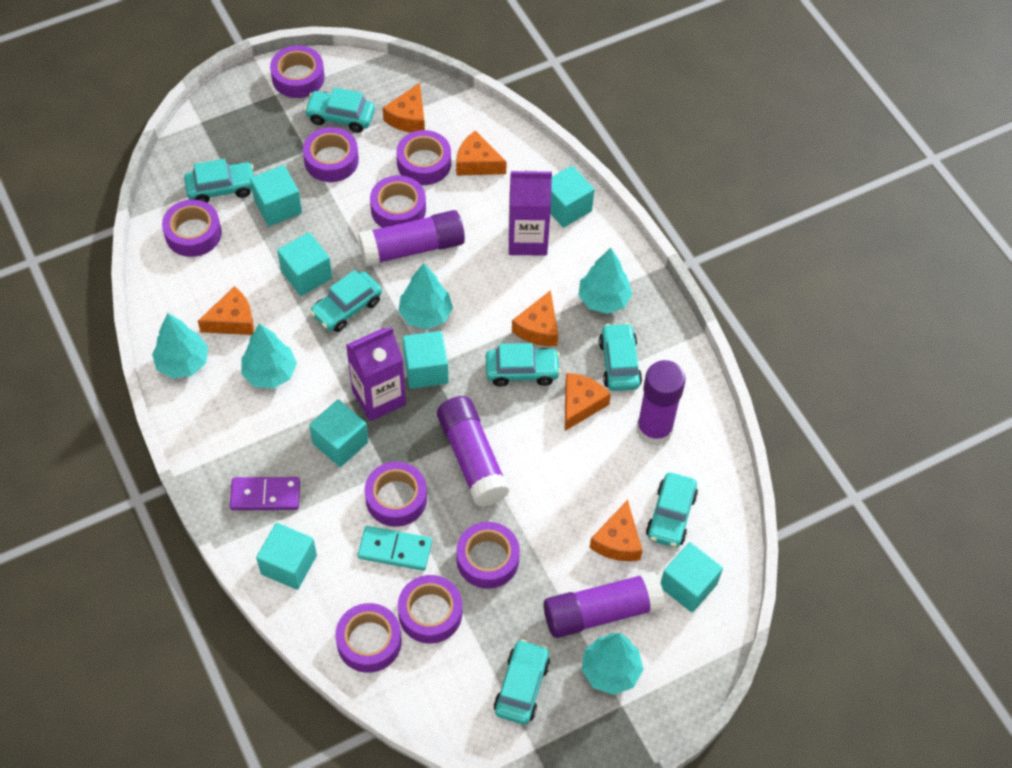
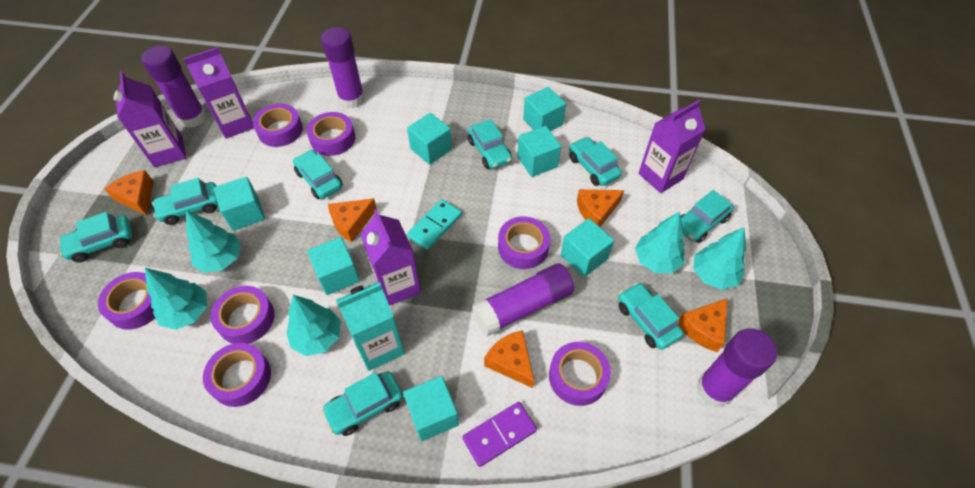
orange cheese: [198,286,254,335] [383,83,425,133] [456,130,507,176] [512,290,558,346] [565,373,611,431] [590,500,643,561] = 6 -> [104,170,154,216] [328,198,377,242] [484,330,534,388] [577,189,624,227] [678,298,727,352] = 5
purple carton: [346,327,406,421] [509,169,552,256] = 2 -> [114,72,186,167] [183,47,254,139] [361,209,421,306] [638,100,706,193] = 4
purple tape: [162,199,222,257] [270,45,325,98] [303,127,359,182] [335,603,402,673] [365,462,427,527] [370,175,426,228] [396,130,451,185] [398,575,462,644] [456,522,520,589] = 9 -> [98,272,155,330] [203,343,271,407] [211,286,274,344] [253,104,303,147] [307,112,355,156] [498,216,550,269] [549,342,611,406] = 7
turquoise car: [184,159,254,203] [304,87,375,133] [310,270,382,332] [486,343,561,387] [494,639,550,724] [599,323,642,391] [646,472,698,548] = 7 -> [58,212,132,262] [152,178,218,225] [293,150,343,199] [321,371,403,436] [468,119,512,169] [569,137,622,186] [618,282,683,350] [680,190,734,243] = 8
turquoise carton: none = 0 -> [336,282,405,371] = 1

